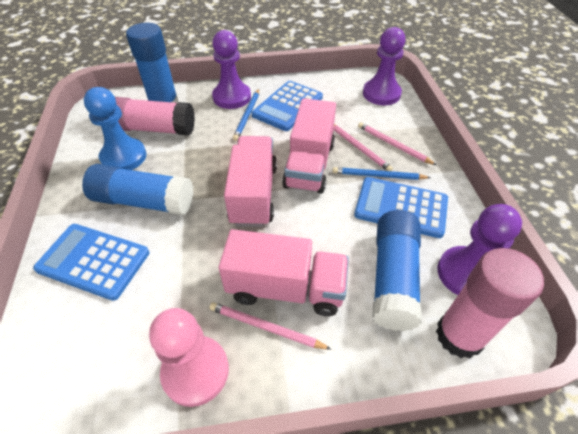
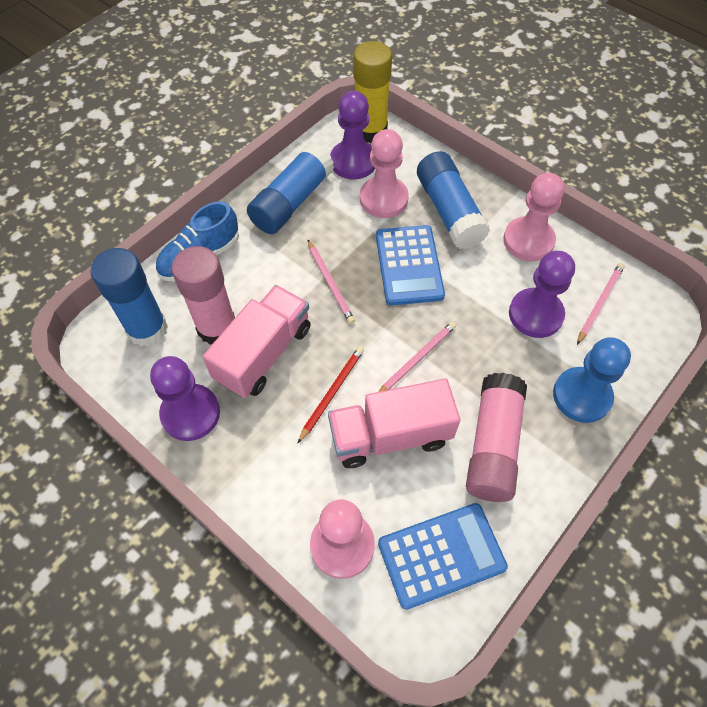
blue calculator: [33,224,149,301] [251,81,323,131] [354,177,448,238] = 3 -> [376,225,445,305] [378,503,508,610] = 2
blue pencil: [233,89,259,141] [332,167,431,180] = 2 -> none = 0
blue shoe: none = 0 -> [155,201,239,282] = 1
pink pawn: [149,308,229,407] = 1 -> [310,499,375,579] [360,129,409,218] [503,173,564,261] = 3
pink truck: [219,229,349,316] [224,136,277,227] [282,98,336,194] = 3 -> [203,285,311,398] [328,378,460,468] = 2
red pencil: none = 0 -> [298,346,364,443] = 1
yellow glue stick: none = 0 -> [353,41,392,143] = 1

